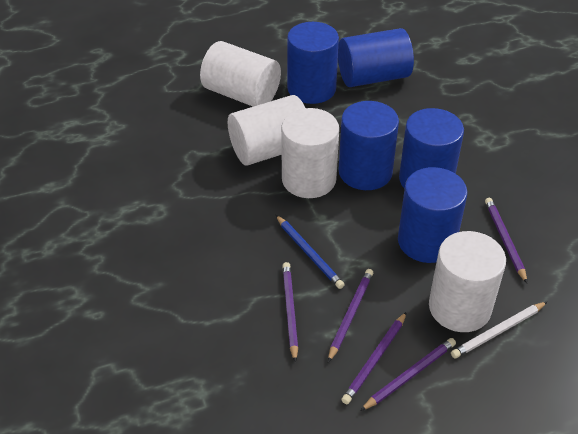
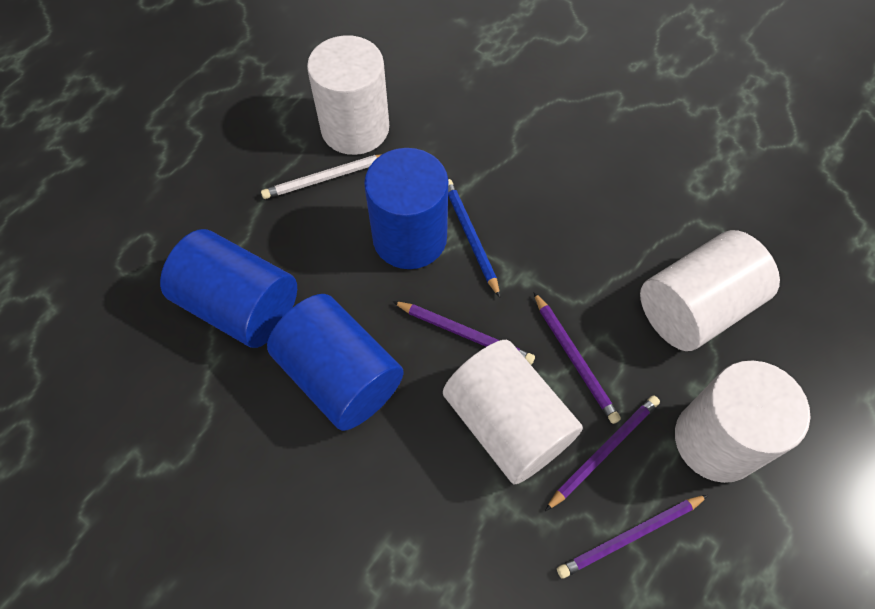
blue cylinder: [287,22,339,104] [338,28,414,87] [339,101,399,190] [398,167,468,263] [399,108,464,189] = 5 -> [160,229,297,348] [267,294,404,431] [364,148,448,269] = 3
purple pencil: [282,262,298,363] [328,269,373,362] [341,312,407,404] [360,338,456,411] [485,198,527,283] = 5 -> [392,301,535,365] [533,292,621,424] [545,395,660,511] [557,495,708,579] = 4

